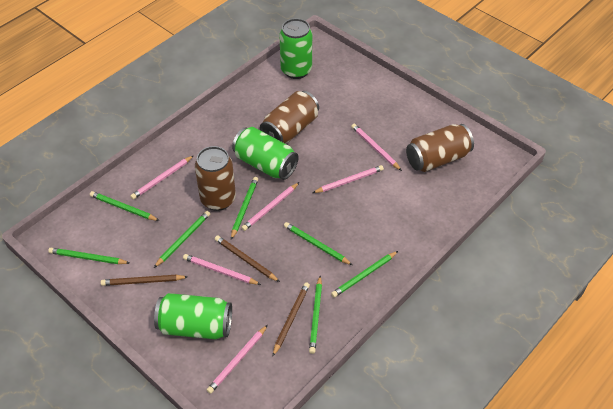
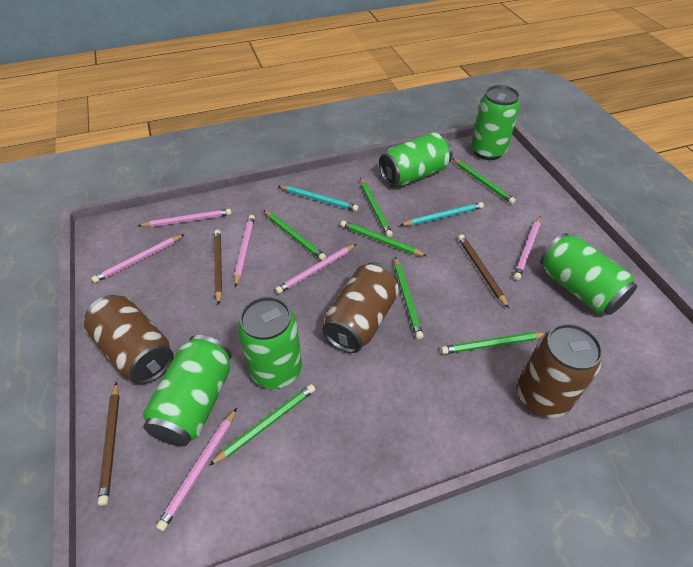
green can: [154,293,232,340] [232,127,299,180] [279,18,312,79] = 3 -> [143,335,232,446] [238,297,302,389] [379,132,453,186] [471,85,520,160] [540,233,637,315] = 5
turquoise pencil: none = 0 -> [278,185,359,211] [400,202,484,226] = 2

